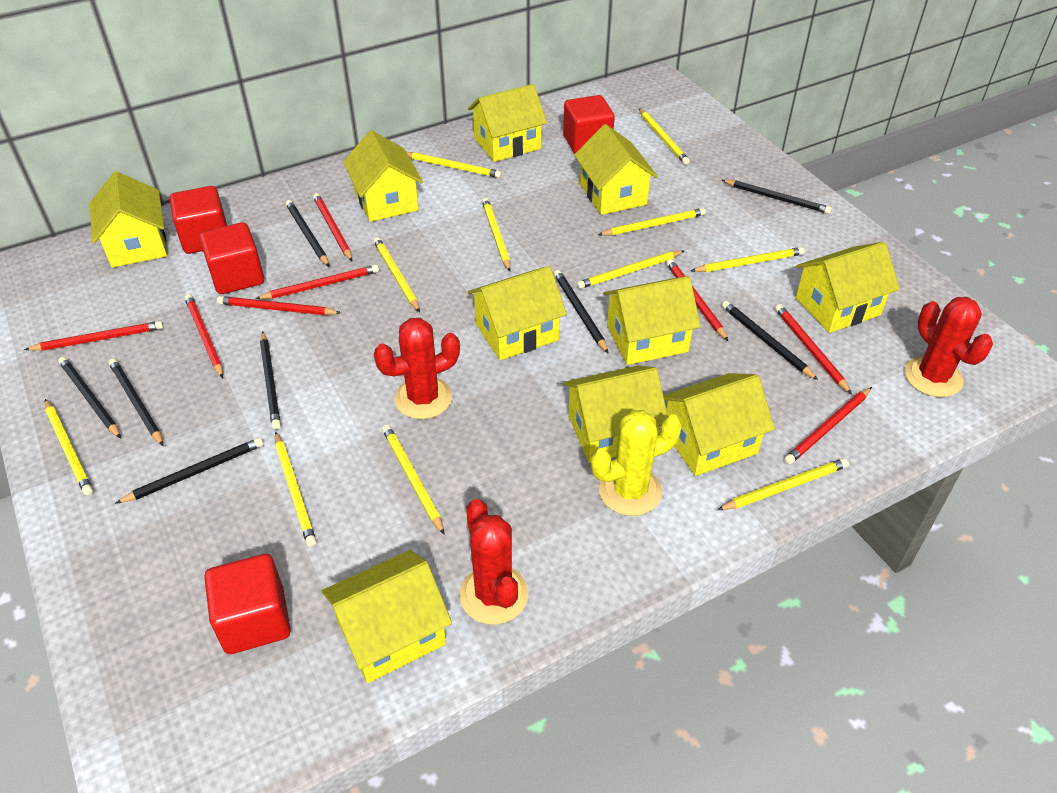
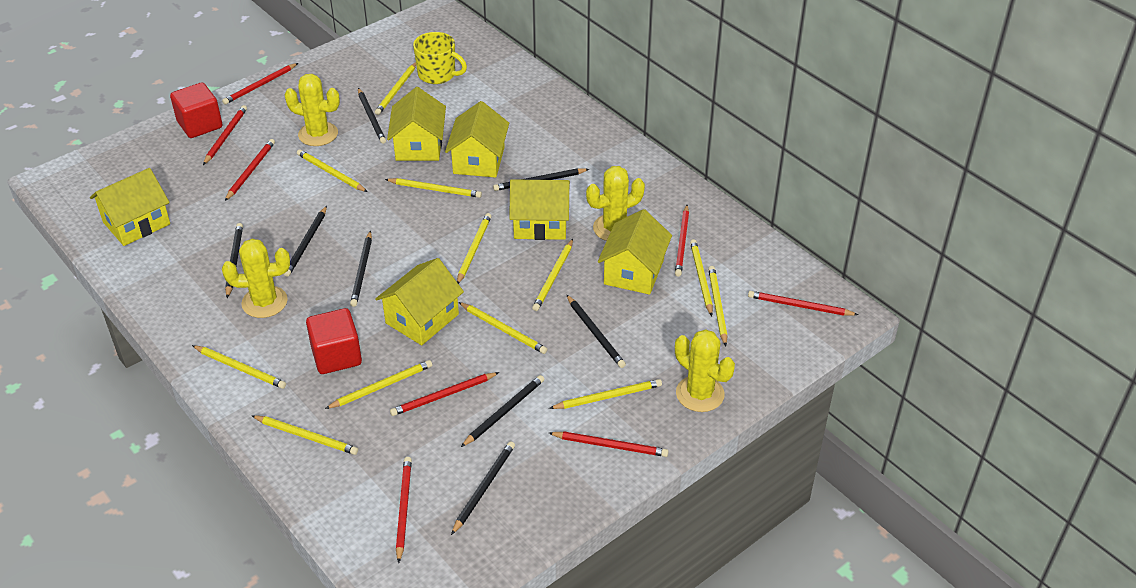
red cactus: [373,318,460,419] [459,499,528,624] [905,297,993,397] = 3 -> none = 0
red cube: [170,186,227,254] [199,222,264,294] [204,554,291,654] [563,95,615,154] = 4 -> [170,82,223,138] [306,308,362,374] = 2
yellow cactus: [591,410,682,516] = 1 -> [222,239,290,318] [284,74,340,146] [586,166,645,241] [675,329,735,412] = 4
yellow house: [90,171,167,268] [322,550,452,683] [343,130,423,222] [468,84,547,162] [468,266,567,360] [563,365,668,463] [574,124,658,215] [603,276,701,365] [663,373,775,476] [796,242,900,333] = 10 -> [90,168,170,246] [375,258,464,345] [387,87,446,161] [445,101,509,178] [509,179,570,240] [598,209,672,295] = 6
yellow mug: none = 0 -> [413,32,467,84] = 1
yellow pencil: [45,399,93,495] [275,432,316,547] [373,237,420,312] [382,425,445,535] [407,152,502,178] [482,198,511,272] [577,251,684,289] [598,208,706,236] [639,108,690,165] [691,247,805,272] [718,458,849,510] = 11 -> [192,345,286,389] [251,415,358,455] [297,149,368,192] [325,360,432,409] [375,62,416,115] [385,178,482,198] [457,213,491,284] [459,302,547,354] [532,239,573,311] [549,379,662,409] [690,239,713,316] [708,266,727,346] = 12

